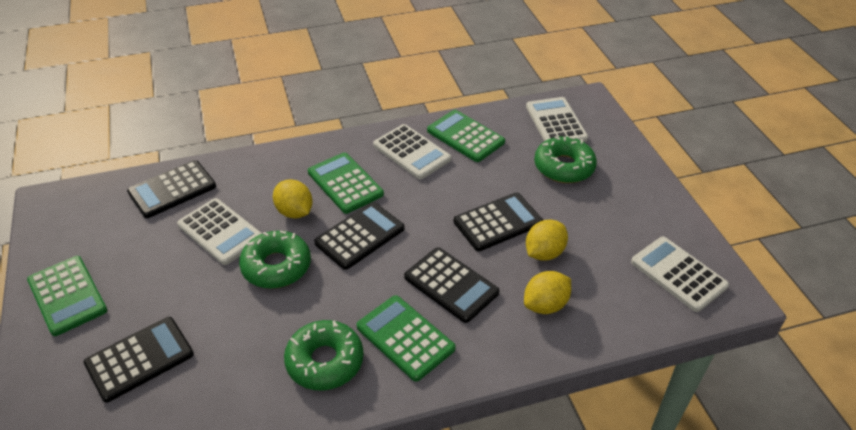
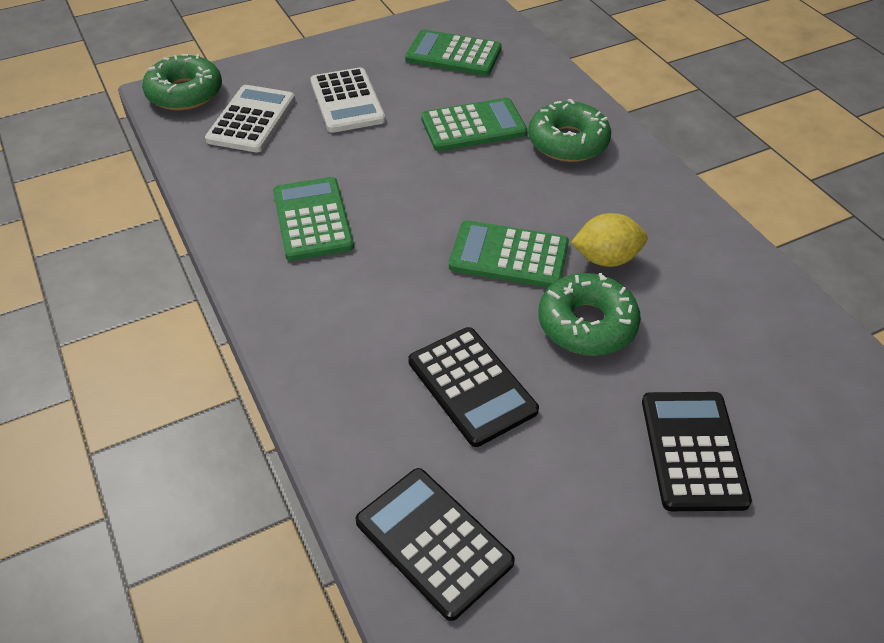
black calculator: [84,317,194,402] [127,160,216,218] [314,202,404,270] [404,247,499,323] [454,193,543,251] = 5 -> [356,468,515,621] [408,327,539,447] [642,392,752,511] = 3
white calculator: [177,198,262,265] [373,124,451,179] [526,97,588,142] [631,237,729,312] = 4 -> [205,85,295,152] [310,67,385,133] = 2
yellow lemon: [273,179,313,219] [524,271,571,314] [526,220,568,261] = 3 -> [571,213,647,267] = 1

